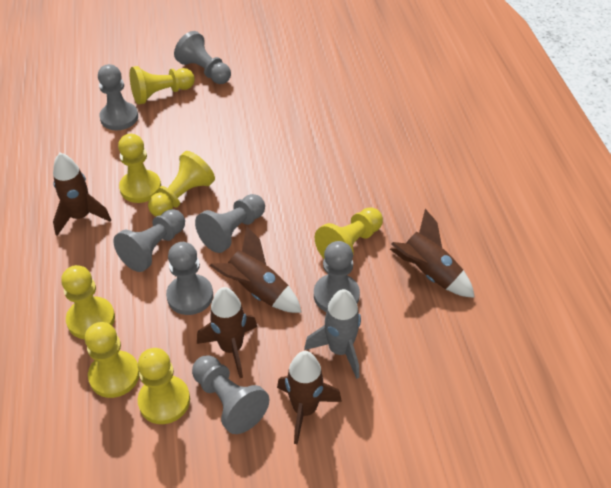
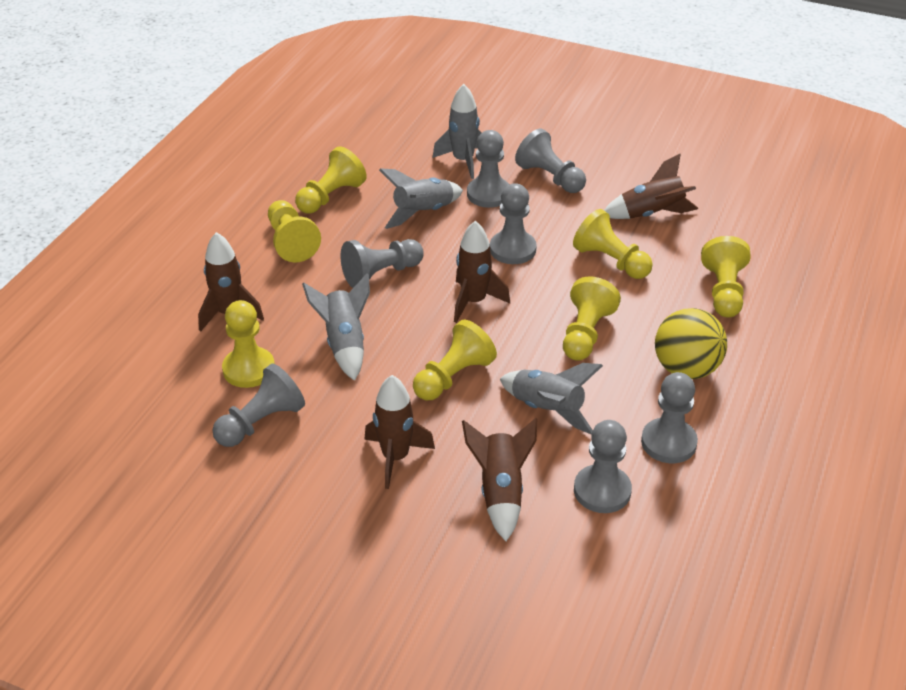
grey rocket: [304,289,361,379] = 1 -> [302,273,370,381] [379,168,463,229] [433,84,481,179] [500,363,603,434] = 4
yellow ball: none = 0 -> [655,308,727,379] = 1

